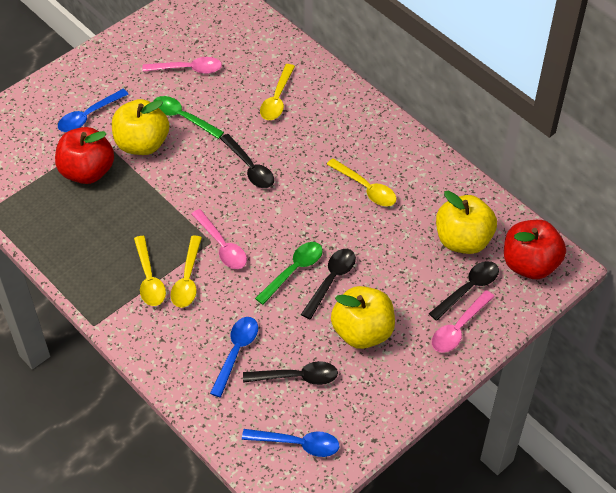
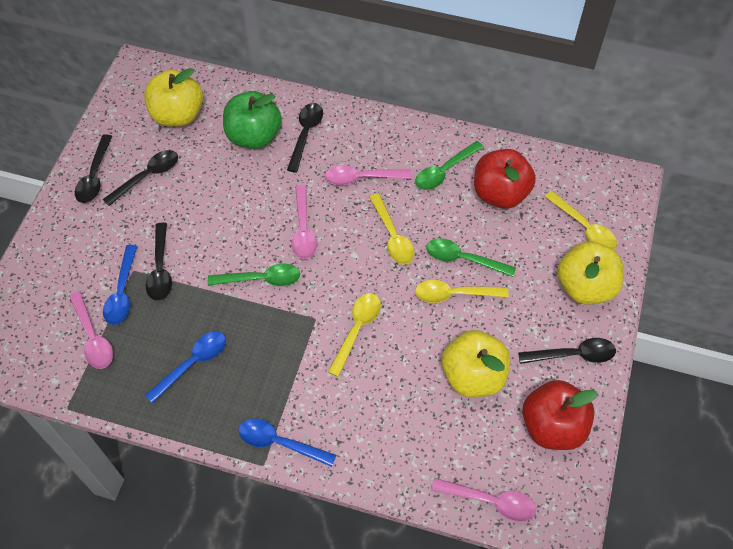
black spoon: [220,134,274,188] [243,361,338,385] [301,249,356,319] [429,261,499,321] = 4 -> [75,134,113,203] [103,150,178,206] [146,223,172,300] [287,103,323,173] [518,338,616,364] = 5
green apple: none = 0 -> [223,91,282,149] = 1
green spoon: [154,96,224,139] [255,242,323,305] = 2 -> [208,263,300,286] [415,141,484,190] [426,238,516,277] = 3
pink spoon: [142,57,222,74] [192,209,247,269] [432,290,494,353] = 3 -> [69,291,113,369] [292,185,317,259] [325,165,412,185] [431,478,536,522] = 4

